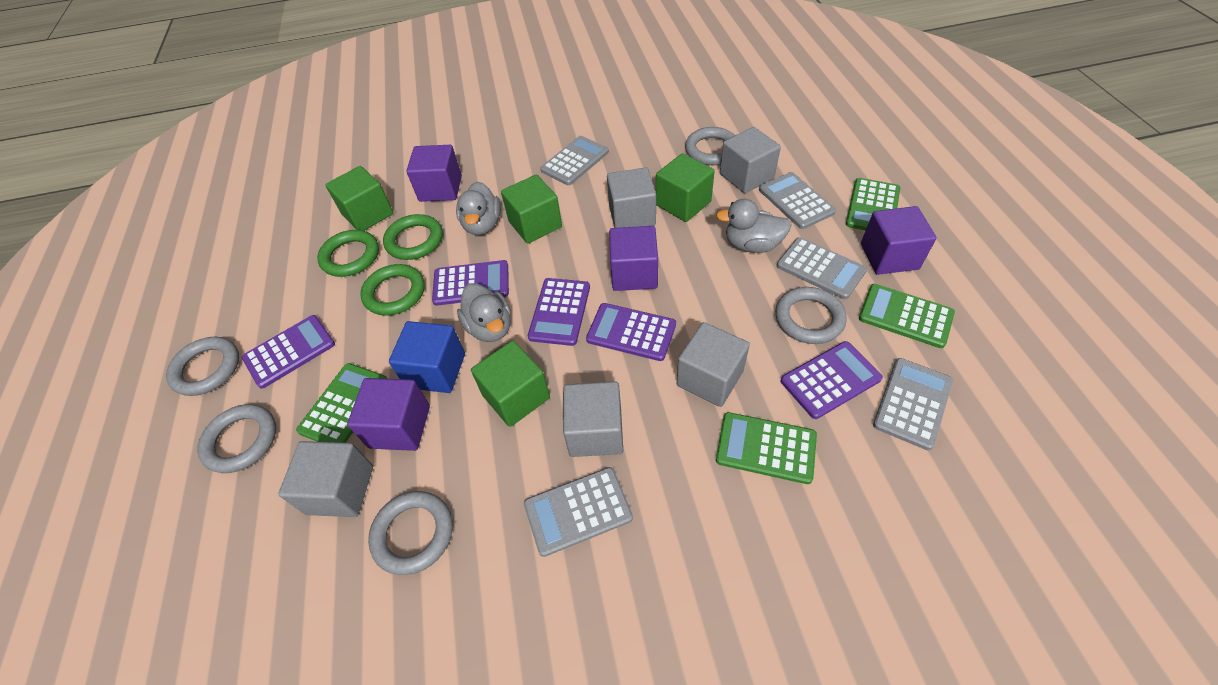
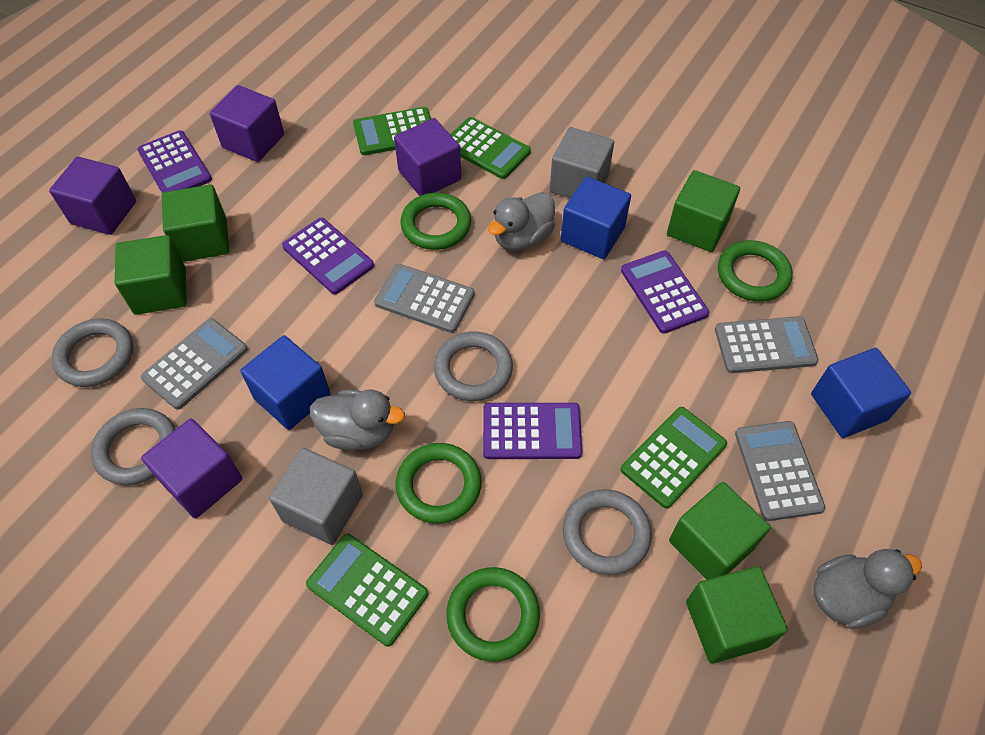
blue cube: [389,321,465,393] = 1 -> [240,335,330,430] [561,177,631,259] [811,348,911,438] = 3
green cube: [325,166,394,231] [471,341,550,427] [501,174,562,244] [656,153,715,222] = 4 -> [115,235,187,315] [161,184,229,262] [667,170,740,252] [669,482,770,580] [686,566,788,664] = 5
green ring: [317,230,379,277] [360,264,425,316] [383,214,443,260] = 3 -> [395,443,481,524] [400,193,471,250] [447,567,540,662] [718,240,793,302] = 4
grey calculator: [524,467,633,557] [540,136,609,185] [759,172,836,229] [777,237,867,299] [873,358,953,450] = 5 -> [141,318,248,410] [374,264,475,333] [715,316,819,373] [735,421,826,521] = 4
grey cube: [278,441,373,517] [563,381,623,457] [607,167,656,228] [677,322,750,407] [720,127,781,193] = 5 -> [269,448,363,545] [550,127,614,198] = 2
grey ring: [166,337,239,396] [197,404,276,473] [368,491,453,575] [685,127,735,165] [775,287,847,344] = 5 -> [51,319,133,387] [91,408,176,485] [434,331,513,401] [563,489,652,575] = 4
purple calculator: [242,315,335,389] [432,260,509,306] [528,278,590,346] [586,303,676,361] [780,341,883,419] = 5 -> [137,130,212,193] [282,218,374,294] [483,403,583,459] [621,250,709,334] = 4

